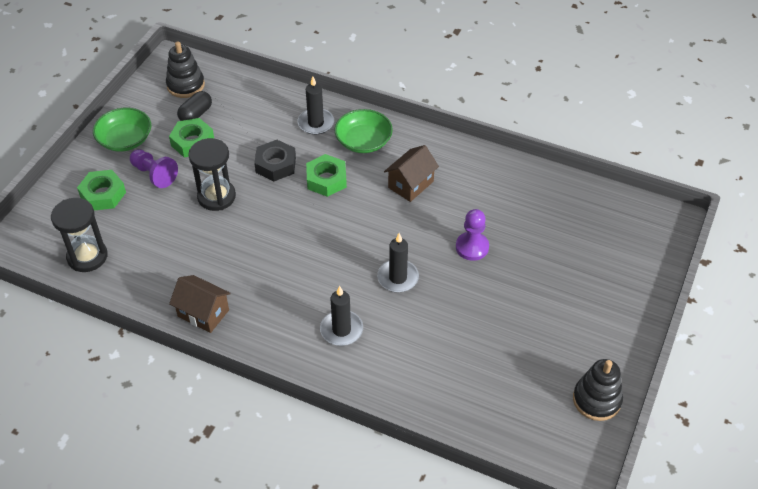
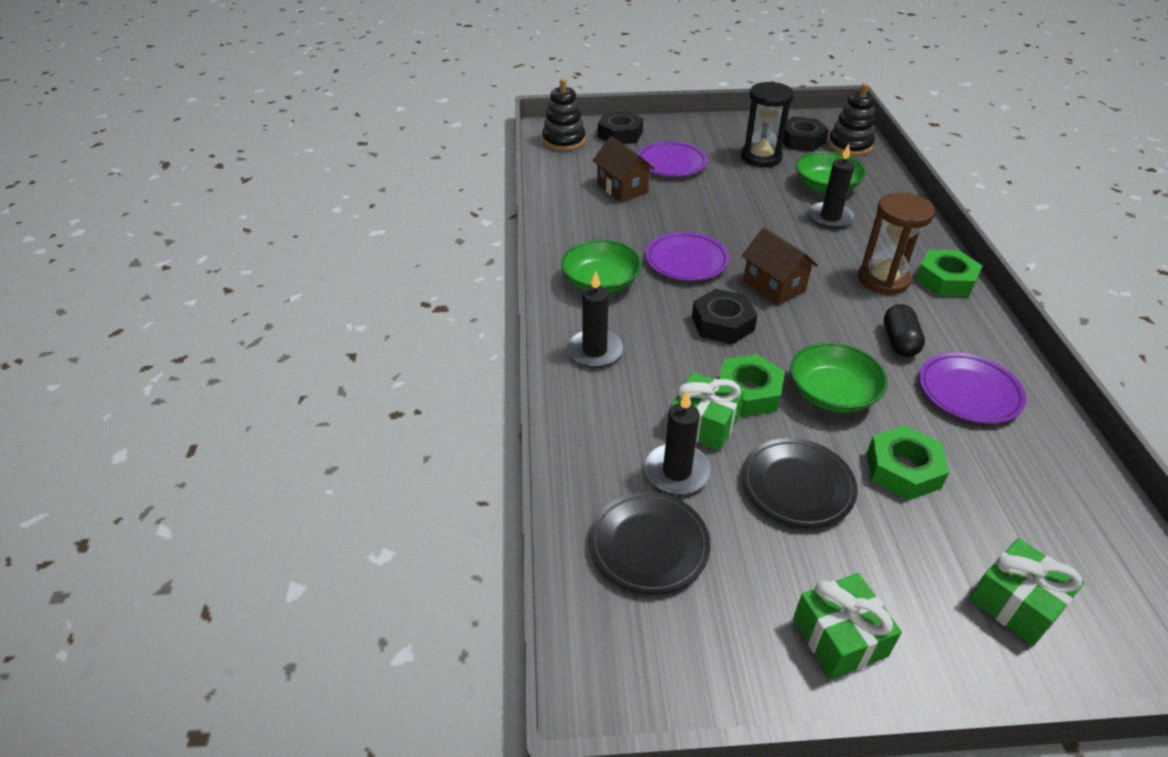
black hourglass: [51,198,108,272] [188,138,236,211] = 2 -> [741,82,794,167] = 1
black nut: [254,140,296,181] = 1 -> [598,111,643,144] [692,289,757,345] [783,116,829,152] = 3
black plate: none = 0 -> [589,492,711,594] [742,438,858,528] = 2
brown hourglass: none = 0 -> [858,192,935,295] = 1
green bowl: [93,108,151,152] [335,109,393,153] = 2 -> [561,240,642,293] [790,343,888,413] [796,151,866,193] = 3
green gift: none = 0 -> [671,372,744,451] [793,573,902,679] [970,538,1084,646] = 3
purple pawn: [130,149,178,188] [456,209,489,261] = 2 -> none = 0
purple plate: none = 0 -> [638,141,707,177] [646,232,729,281] [919,352,1026,424] = 3

